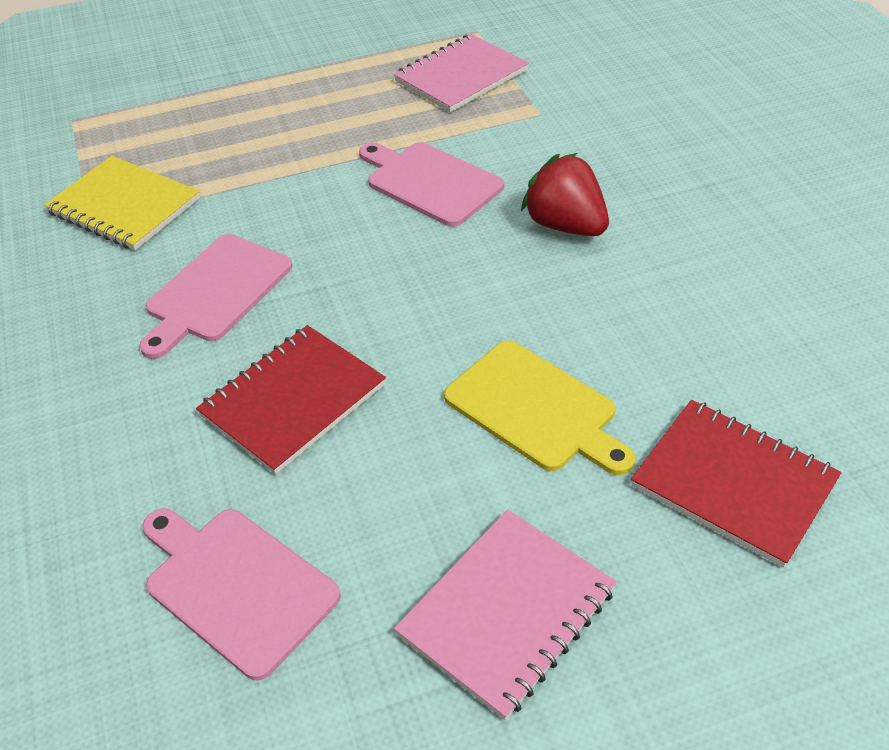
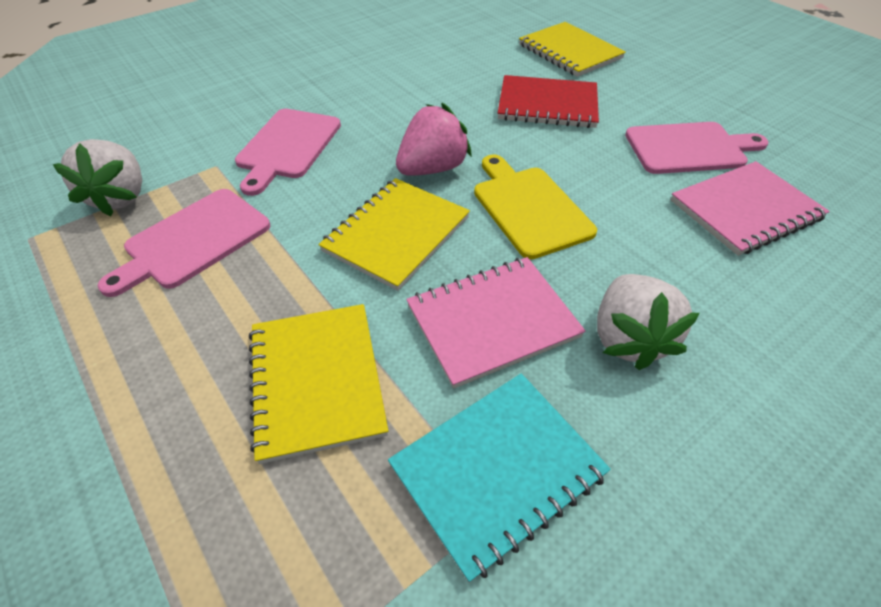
pink strawberry: none = 0 -> [396,103,472,176] = 1
red notebook: [196,325,386,474] [631,400,842,568] = 2 -> [498,75,599,128] = 1
red strawberry: [521,153,609,236] = 1 -> none = 0
turquoise notebook: none = 0 -> [388,373,611,583] = 1
white strawberry: none = 0 -> [52,139,142,216] [597,274,700,370] = 2
yellow notebook: [44,156,200,250] = 1 -> [249,304,388,464] [319,178,470,291] [519,22,626,77] = 3

